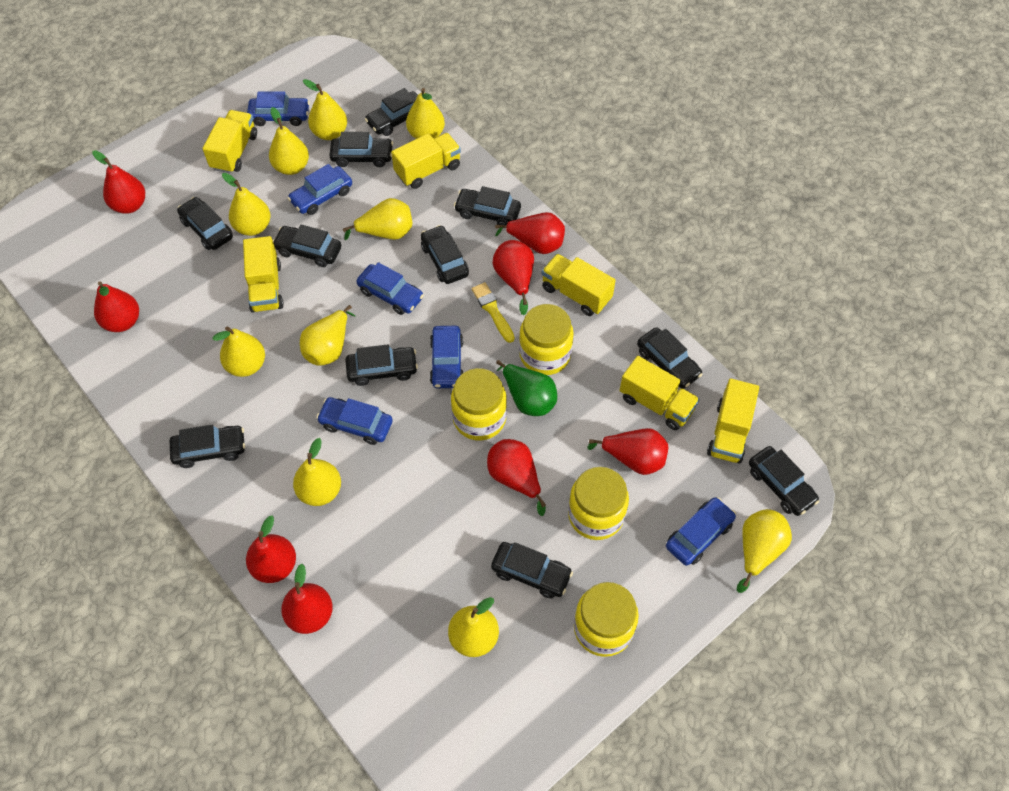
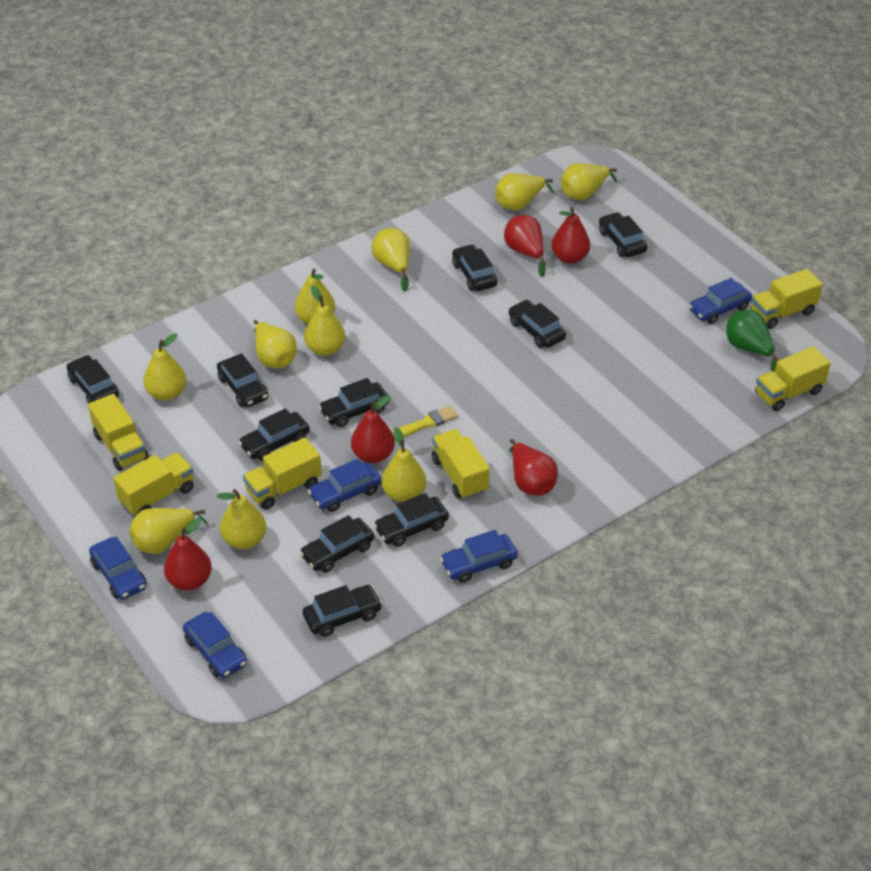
black car: [170,425,245,468] [177,197,233,250] [273,225,341,267] [329,132,393,167] [345,344,418,386] [365,88,418,136] [421,225,469,284] [454,186,521,225] [491,542,573,598] [637,327,703,389] [749,446,819,516] = 11 -> [66,355,119,404] [217,353,269,407] [238,408,310,461] [300,515,374,573] [303,585,382,637] [319,378,389,427] [374,493,449,547] [452,244,497,291] [509,300,566,348] [599,212,647,257] = 10
blue car: [247,91,310,126] [288,164,352,215] [316,397,393,445] [356,262,424,315] [430,326,463,388] [666,497,736,566] = 6 -> [89,537,146,600] [183,612,247,678] [308,459,382,512] [440,530,518,583] [689,278,752,324] = 5
red pear: [92,150,145,214] [94,281,139,332] [246,515,296,583] [281,564,333,634] [487,439,546,516] [492,240,534,315] [495,212,565,254] [587,428,668,475] = 8 -> [164,518,212,591] [351,395,395,463] [504,215,546,277] [509,439,558,496] [551,207,590,264] = 5
yellow jar: [451,368,507,440] [519,304,574,375] [568,467,629,540] [574,582,639,657] = 4 -> none = 0

